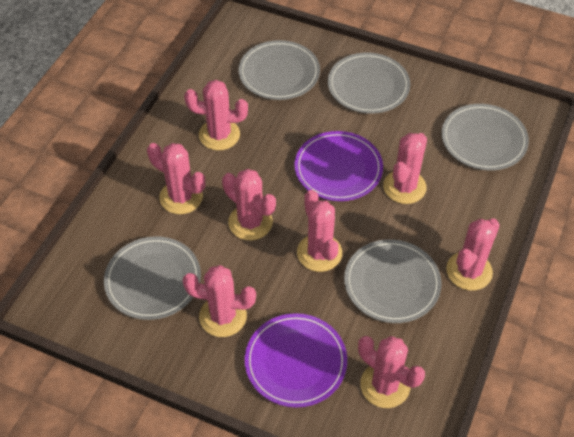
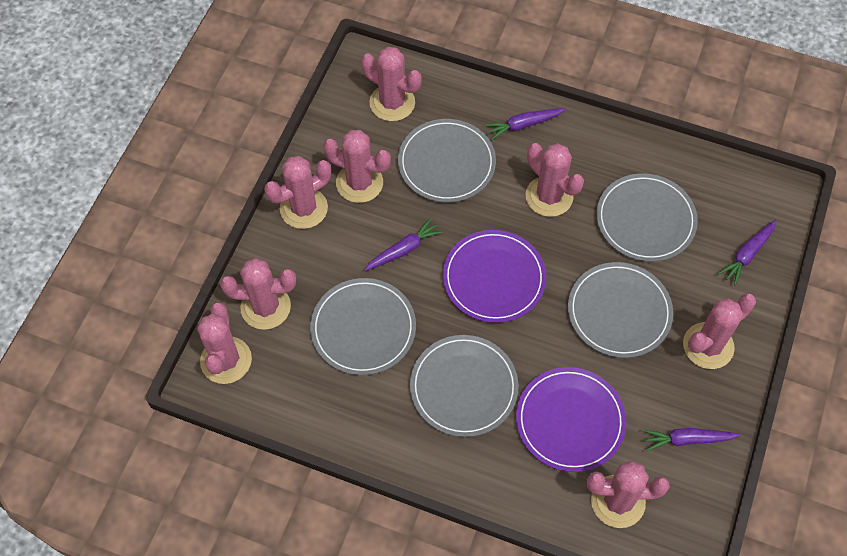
purple carrot: none = 0 -> [364,218,443,271] [484,108,566,140] [643,428,740,451] [718,220,776,285] = 4

